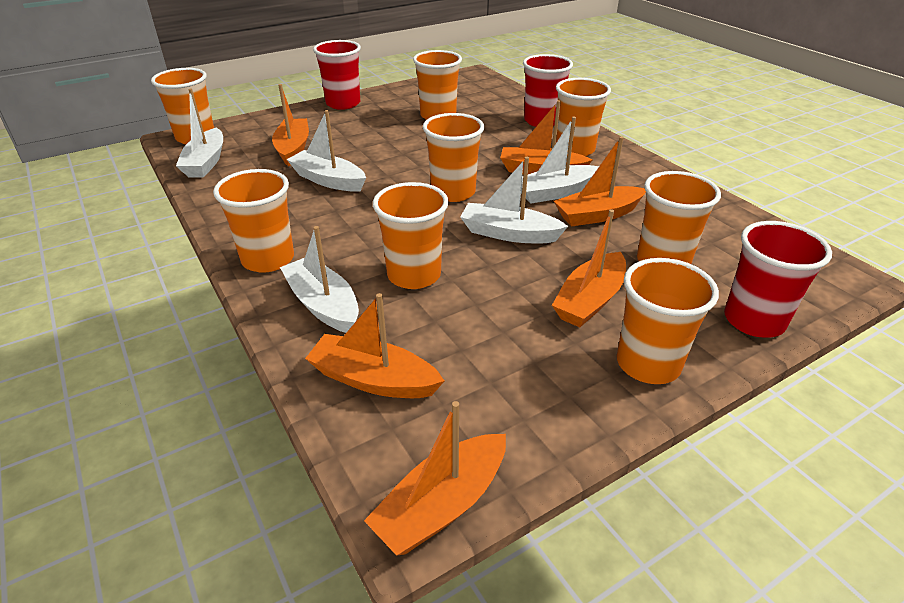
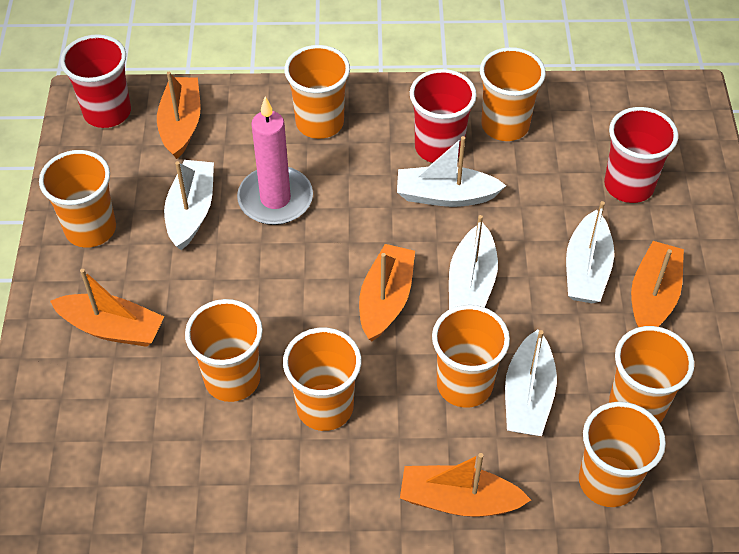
orange boat: [272,84,309,166] [305,293,444,398] [364,401,506,556] [500,100,592,174] [552,209,626,327] [554,136,646,227] = 6 -> [50,269,164,347] [157,72,201,159] [359,244,415,341] [400,453,531,517] [631,241,684,327] = 5
pink candle: none = 0 -> [237,97,313,225] = 1

